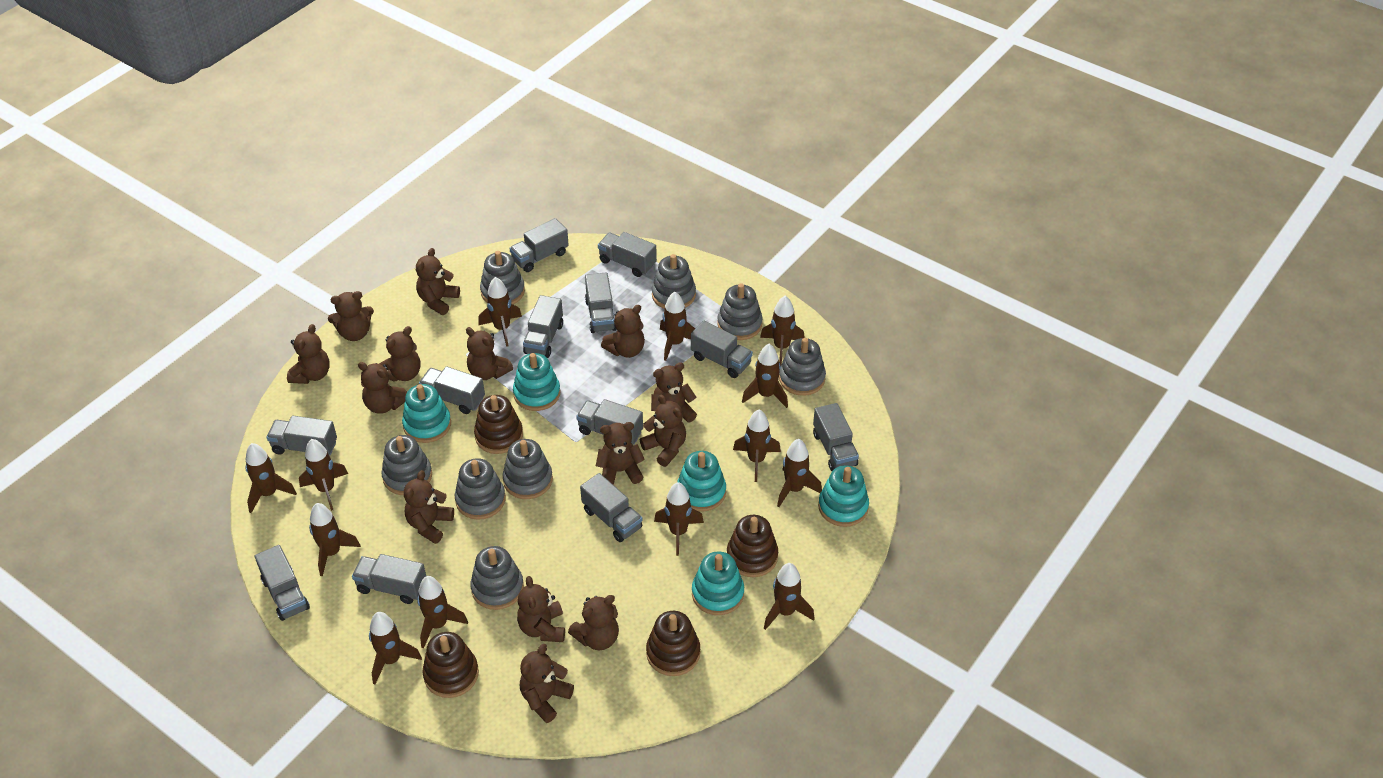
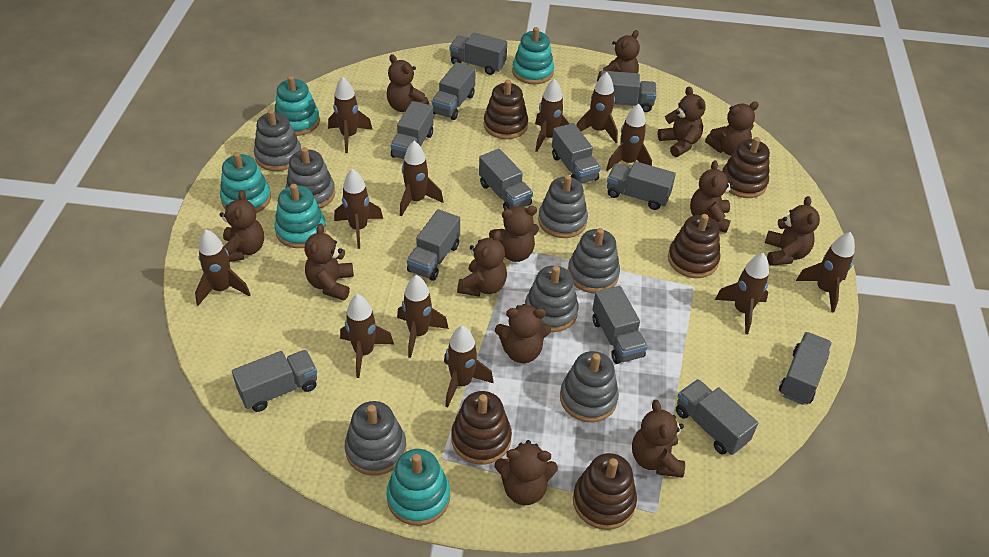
brown rocket: [245,443,297,513] [299,439,348,511] [309,503,361,576] [369,612,422,684] [417,576,468,649] [478,277,522,347] [654,482,704,556] [660,292,695,361] [733,409,781,482] [742,344,788,408] [760,296,805,366] [764,563,815,630] [777,439,822,507] = 13 -> [195,230,251,306] [328,77,373,153] [334,168,383,249] [340,294,394,378] [397,275,449,358] [400,141,444,217] [444,325,494,407] [535,79,570,152] [576,72,618,143] [606,104,652,171] [715,253,769,334] [796,232,855,313] = 12
brown stacking toy: [422,632,479,698] [474,395,523,454] [646,611,700,676] [727,515,778,577] = 4 -> [451,391,512,465] [484,80,528,139] [573,453,637,530] [668,214,720,278] [722,137,770,198] = 5
brown teddy bear: [287,324,330,384] [328,291,374,341] [358,362,407,414] [379,326,421,382] [404,470,454,544] [416,248,460,315] [466,327,513,380] [517,576,565,642] [520,644,574,723] [568,595,619,650] [596,422,645,485] [601,305,645,358] [640,394,686,467] [651,362,697,422] = 14 -> [219,190,264,262] [304,224,354,300] [387,54,429,112] [457,230,507,297] [489,206,539,262] [495,304,551,363] [495,440,558,505] [597,30,640,82] [632,400,685,478] [658,87,706,157] [690,160,733,233] [705,101,759,156] [765,196,820,266] = 13
grey stacking toy: [381,435,432,495] [455,458,505,520] [470,546,524,610] [480,251,525,304] [503,439,553,499] [652,254,696,309] [717,283,763,340] [779,338,826,396] = 8 -> [254,109,301,171] [286,147,335,208] [345,401,406,476] [525,266,579,332] [538,175,588,238] [560,351,619,422] [568,228,620,293] = 7

